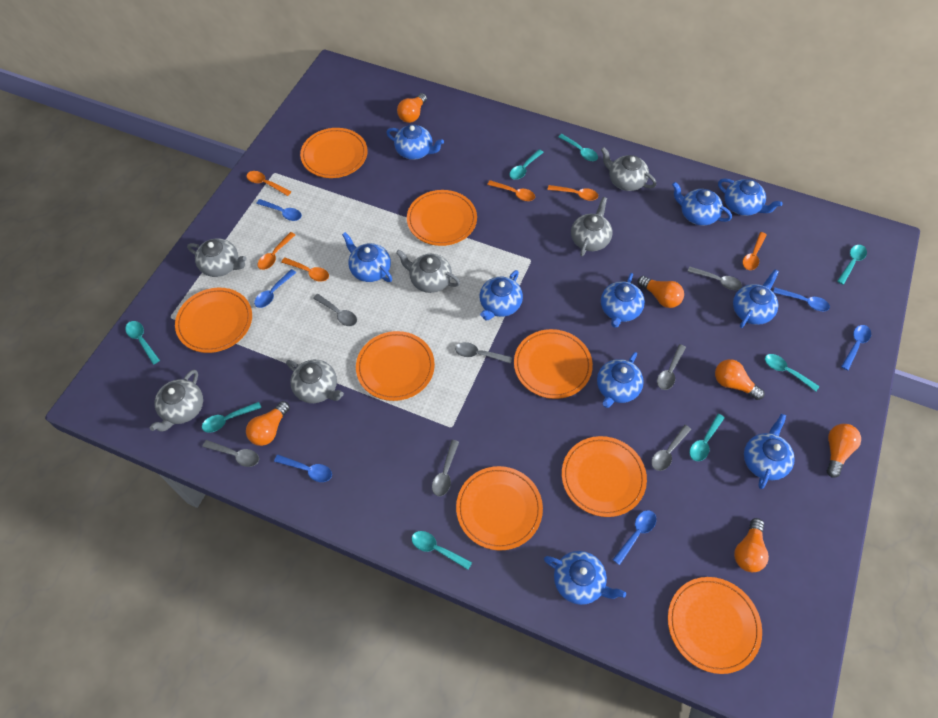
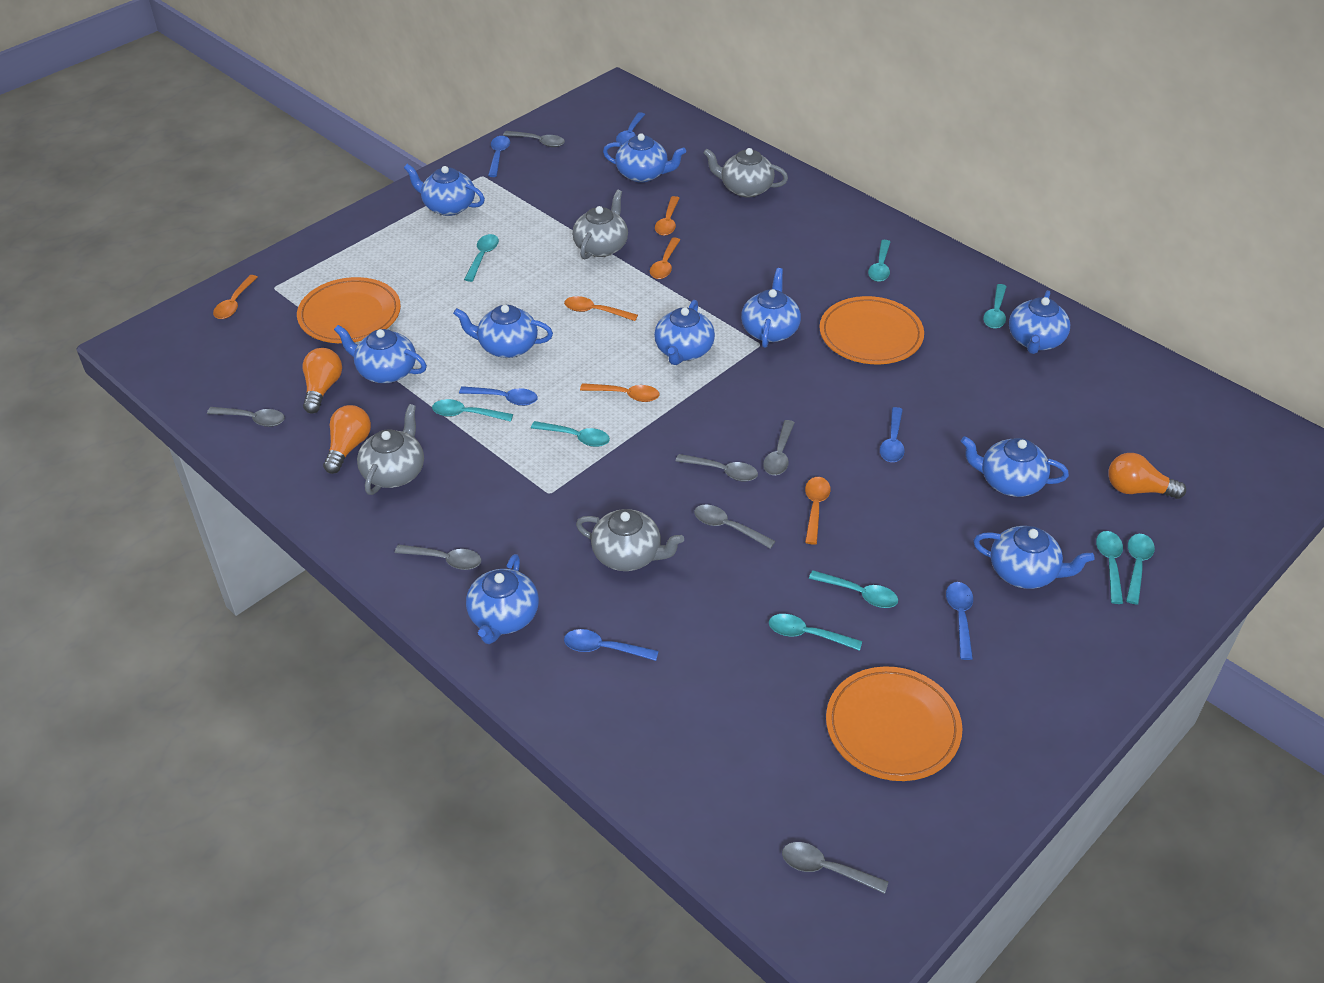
grey teapot: [150,370,203,432] [187,238,247,277] [286,360,344,403] [396,250,460,293] [571,197,612,256] [601,147,656,191] = 6 -> [357,404,424,495] [572,190,628,259] [576,509,684,571] [703,148,788,197] = 4
orange light bulb: [246,401,290,446] [397,93,427,123] [638,276,684,308] [715,359,764,400] [734,518,769,572] [827,424,861,478] = 6 -> [303,348,342,414] [323,405,371,474] [1108,453,1186,499] = 3
orange plate: [175,288,252,353] [300,128,368,178] [356,331,435,401] [407,190,477,246] [456,466,543,550] [514,329,593,399] [562,436,647,517] [668,577,762,674] = 8 -> [297,277,401,343] [820,296,924,364] [826,666,962,781] = 3
turquoise spoon: [125,321,160,364] [202,402,261,433] [412,531,472,570] [510,149,544,180] [558,134,598,161] [689,414,724,461] [765,354,819,391] [837,245,867,285] = 8 -> [432,399,513,422] [464,234,499,282] [531,421,610,447] [769,614,862,651] [809,570,898,608] [868,240,890,282] [983,284,1007,329] [1096,531,1123,604] [1126,534,1155,605] = 9

